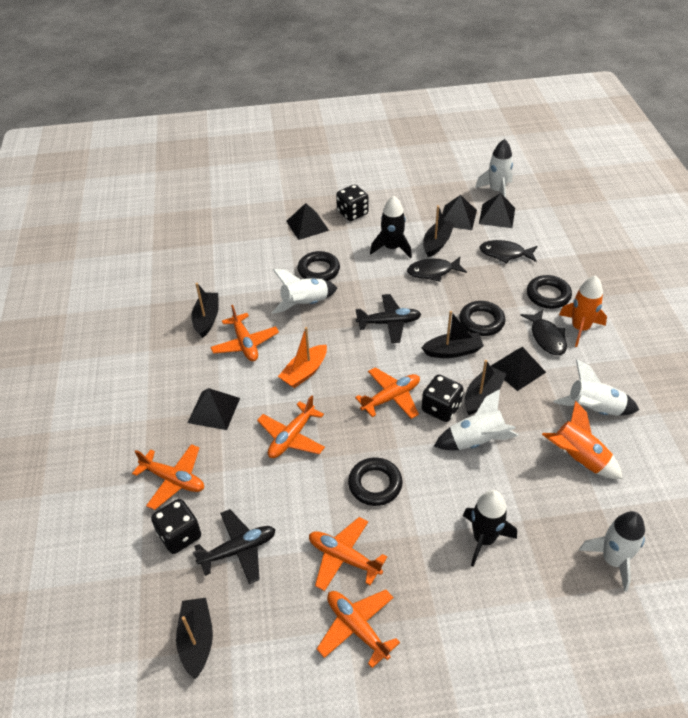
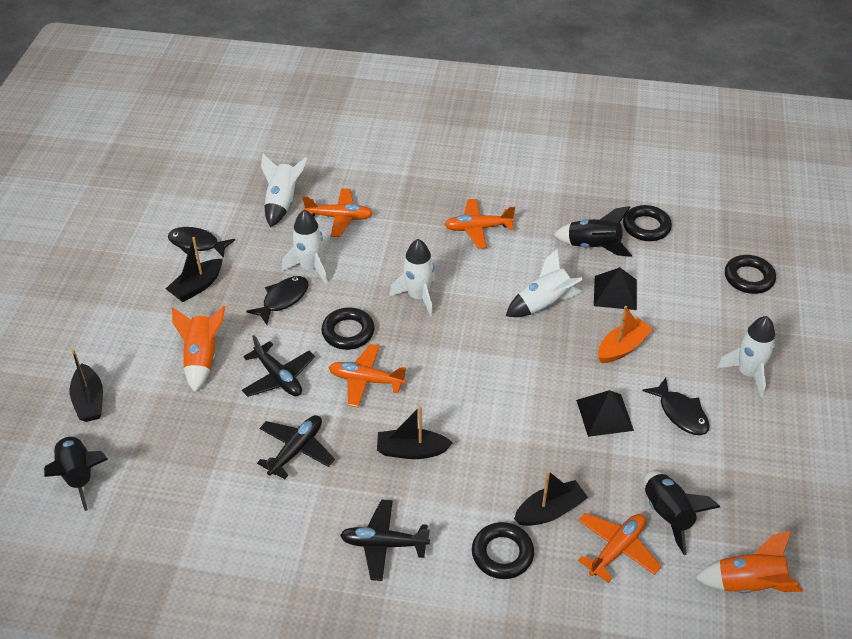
black boat: [176,598,213,679] [191,283,219,338] [421,311,484,358] [423,205,455,257] [464,360,506,415] = 5 -> [70,349,103,422] [166,237,223,302] [377,406,453,459] [514,470,588,526] = 4
black dice: [151,499,201,554] [336,184,369,221] [422,375,463,422] = 3 -> none = 0
black plane: [193,509,276,584] [356,294,421,343] = 2 -> [242,335,315,397] [257,415,335,479] [340,499,430,581] = 3
black pyramid: [188,388,240,430] [286,203,329,240] [442,195,477,230] [479,193,515,228] [491,347,546,391] = 5 -> [576,390,634,437] [594,267,637,310] = 2
black rocket: [370,196,412,258] [463,490,517,567] = 2 -> [44,435,108,511] [553,206,632,257] [644,471,720,555] = 3
orange plane: [132,444,204,510] [210,305,279,361] [257,395,325,458] [309,517,387,591] [317,590,400,668] [355,367,420,419] = 6 -> [302,188,373,237] [328,344,406,407] [444,199,515,249] [578,513,662,583] = 4

